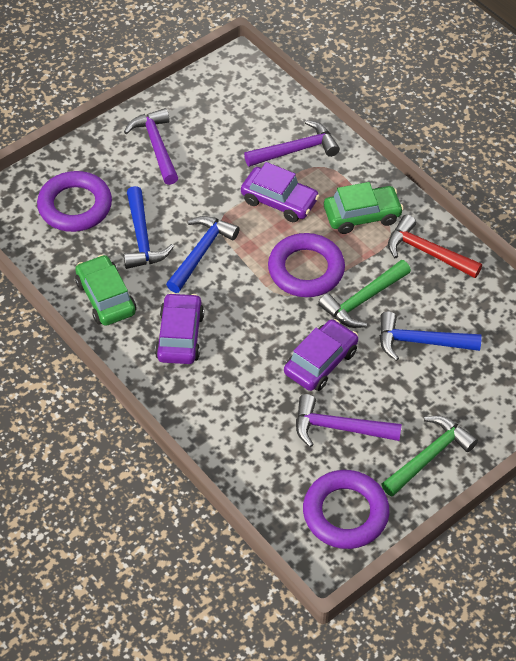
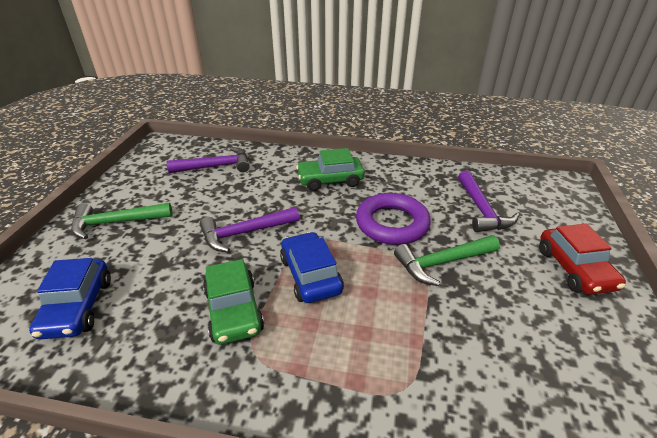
blue car: none = 0 -> [29,258,111,340] [280,232,344,303] = 2
blue hammer: [123,186,174,269] [166,216,240,293] [380,311,482,361] = 3 -> none = 0
purple car: [155,292,204,364] [241,162,319,222] [284,319,358,391] = 3 -> none = 0
purple ring: [37,171,112,232] [268,233,345,297] [303,470,389,549] = 3 -> [356,193,431,245] = 1
red car: none = 0 -> [539,224,626,295] = 1
red hammer: [388,215,482,278] = 1 -> none = 0

